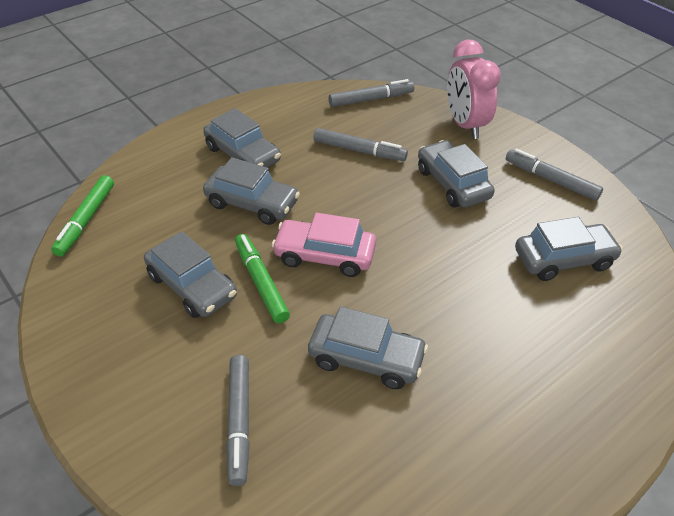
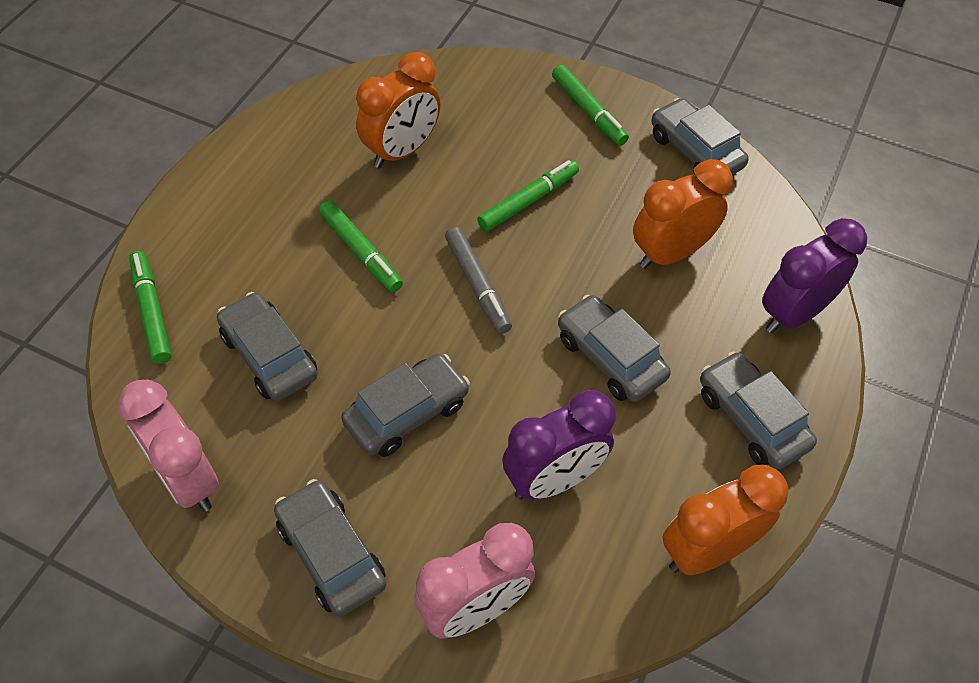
green marker: [51,175,114,257] [235,234,290,323] = 2 -> [129,251,172,364] [319,200,403,292] [477,160,579,232] [552,65,629,146] = 4
grey marker: [226,355,250,486] [313,128,408,161] [329,79,414,107] [506,149,603,201] = 4 -> [445,227,512,334] = 1
orange clock: none = 0 -> [356,52,440,168] [633,159,733,269] [662,465,788,575] = 3
pink car: [272,213,376,277] = 1 -> none = 0
pink clock: [447,39,501,139] = 1 -> [117,380,219,512] [414,523,535,639] = 2
purple clock: none = 0 -> [502,390,616,500] [762,218,867,333] = 2

